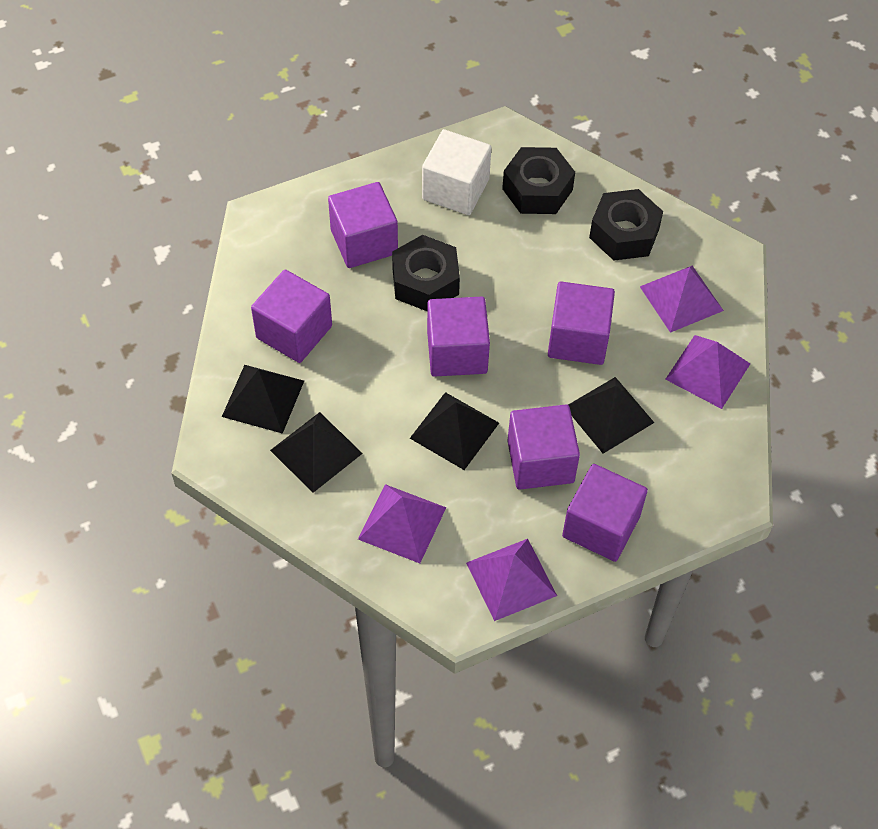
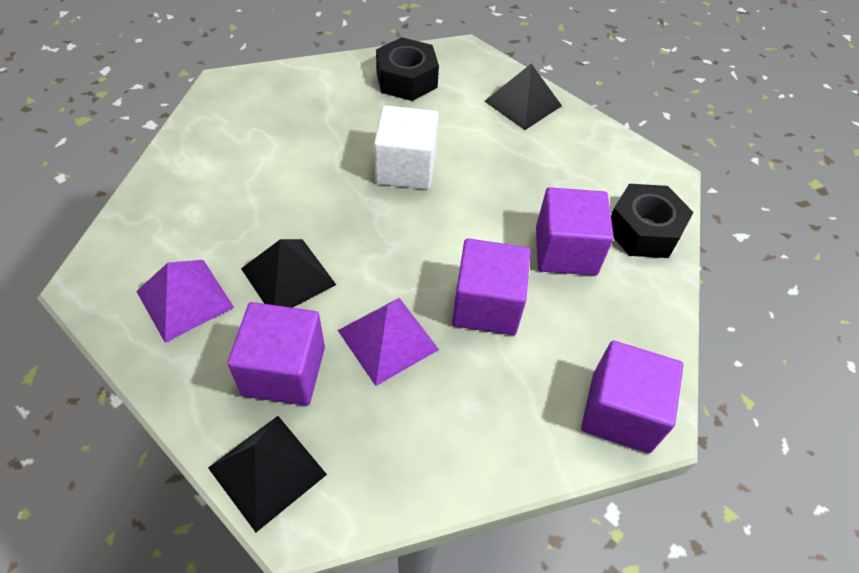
black nut: [392,235,460,311] [502,147,575,214] [589,189,663,261] = 3 -> [376,37,439,101] [611,184,694,258] = 2
black pyramid: [222,365,304,434] [270,412,363,493] [410,392,499,470] [568,377,654,454] = 4 -> [208,416,327,532] [241,239,336,308] [485,64,562,130] = 3
purple cube: [251,270,332,363] [328,182,398,268] [427,297,490,377] [507,404,580,490] [548,281,615,365] [562,464,648,562] = 6 -> [227,302,325,406] [452,238,531,335] [536,187,614,276] [581,341,684,453] = 4
purple pyramid: [358,484,446,563] [466,539,557,621] [640,266,724,333] [665,335,750,409] = 4 -> [136,260,234,343] [338,298,439,386] = 2

